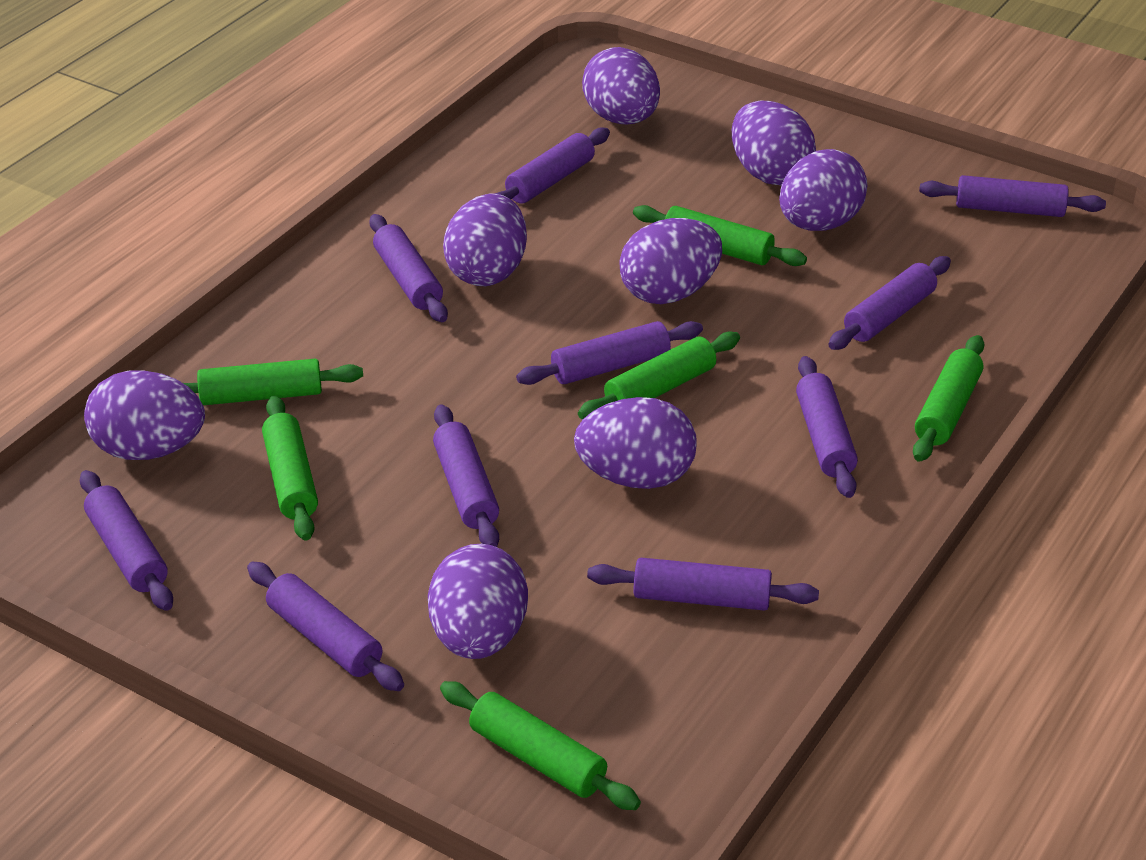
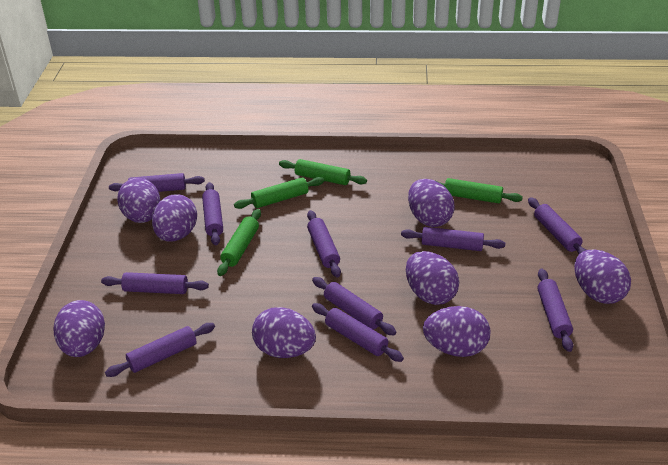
green rolling pin: [183,359,363,405] [262,396,318,540] [440,681,641,810] [578,332,740,419] [633,205,807,266] [913,335,984,462] = 6 -> [217,209,261,276] [234,177,324,209] [279,159,367,185] [434,178,523,203] = 4

